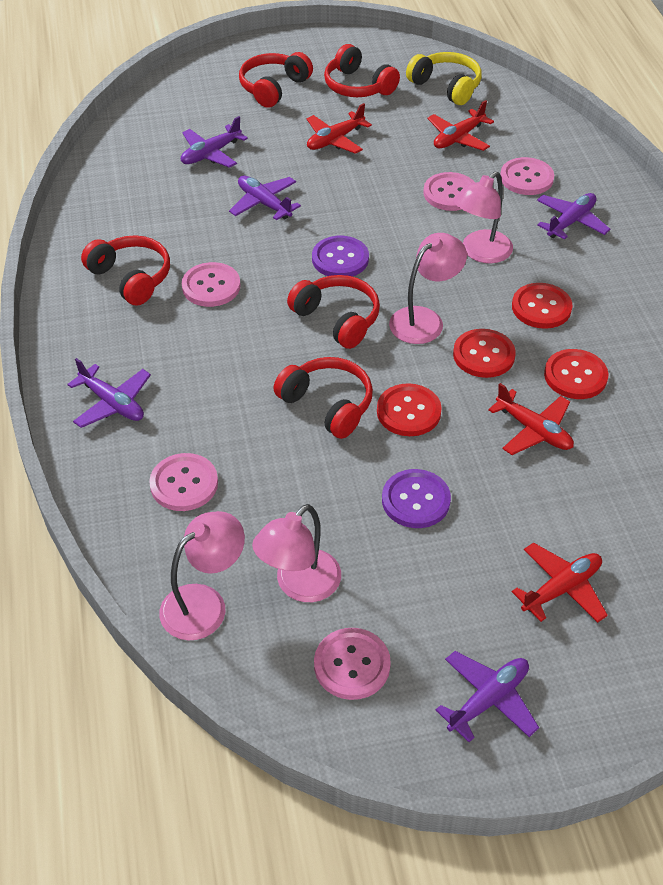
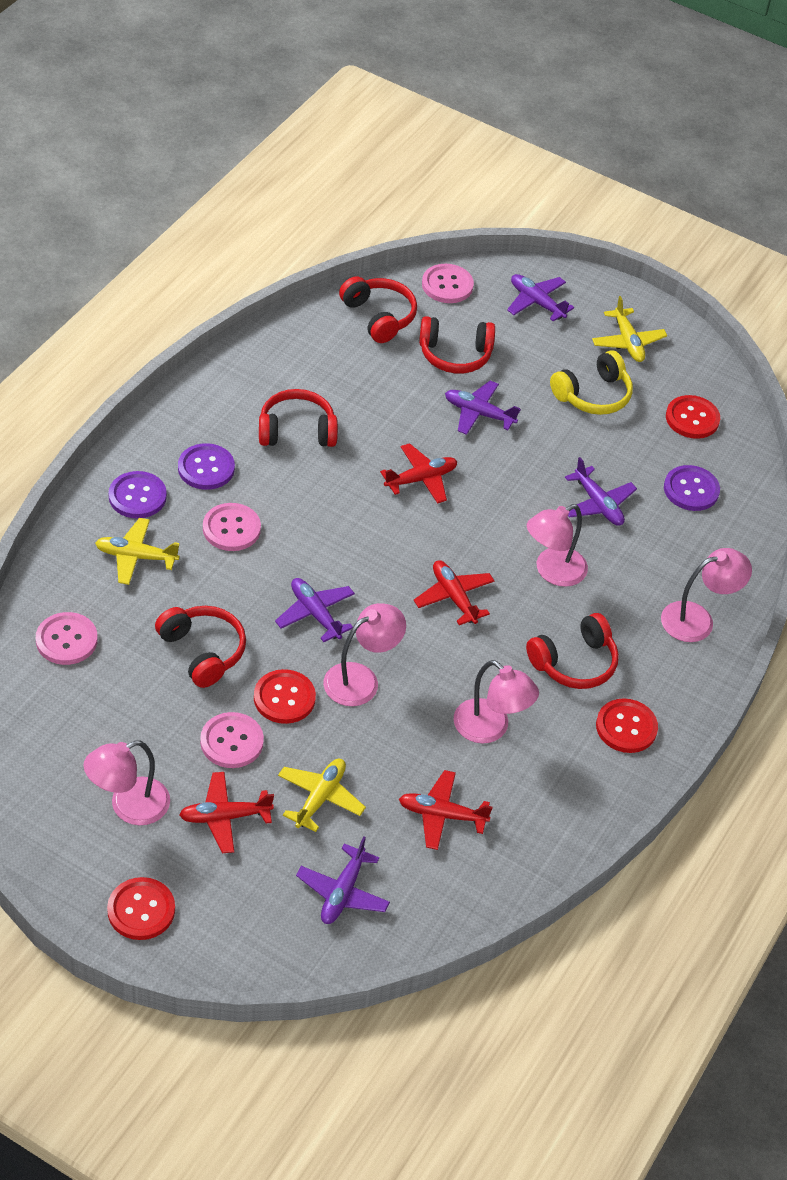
pink button: [149,453,218,511] [182,262,240,307] [314,628,391,700] [423,172,475,211] [500,157,554,195] = 5 -> [36,612,98,665] [200,712,264,768] [203,503,261,551] [422,264,474,303] = 4
pink lamp: [159,511,245,640] [252,504,341,602] [389,233,467,344] [453,172,513,263] = 4 -> [83,740,170,825] [323,603,406,706] [453,660,539,743] [527,504,588,587] [661,548,752,642] = 5
purple button: [312,236,369,276] [382,469,451,528] = 2 -> [109,471,167,519] [178,443,235,490] [664,465,720,511] = 3
yellow plane: none = 0 -> [95,518,180,585] [278,759,366,832] [592,296,667,362] = 3

